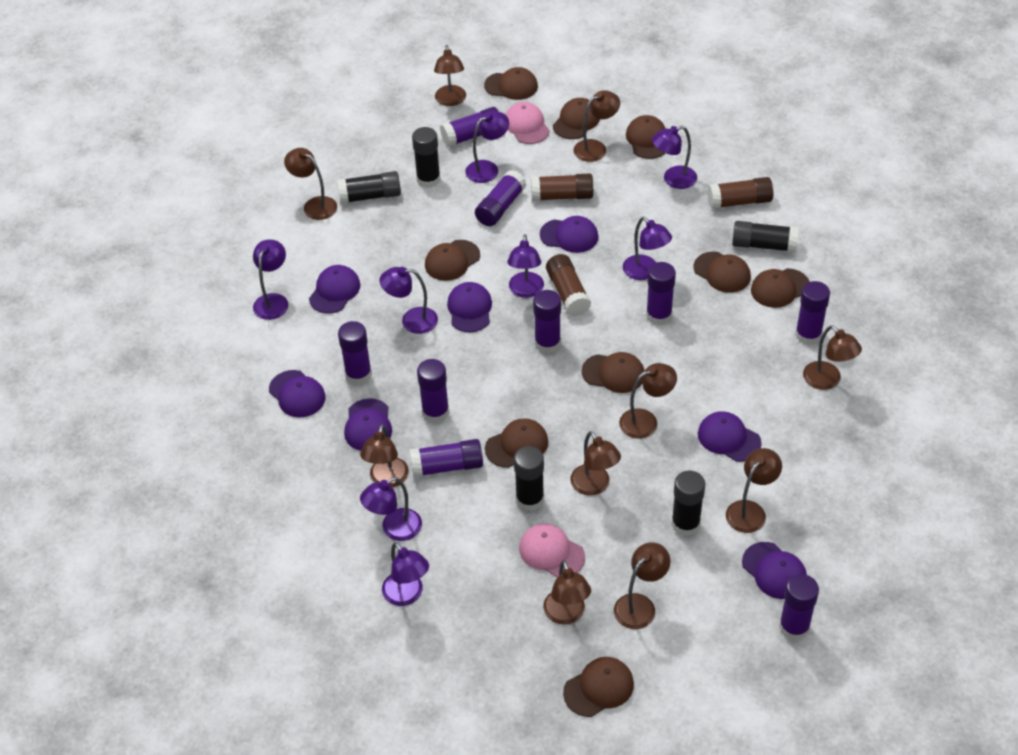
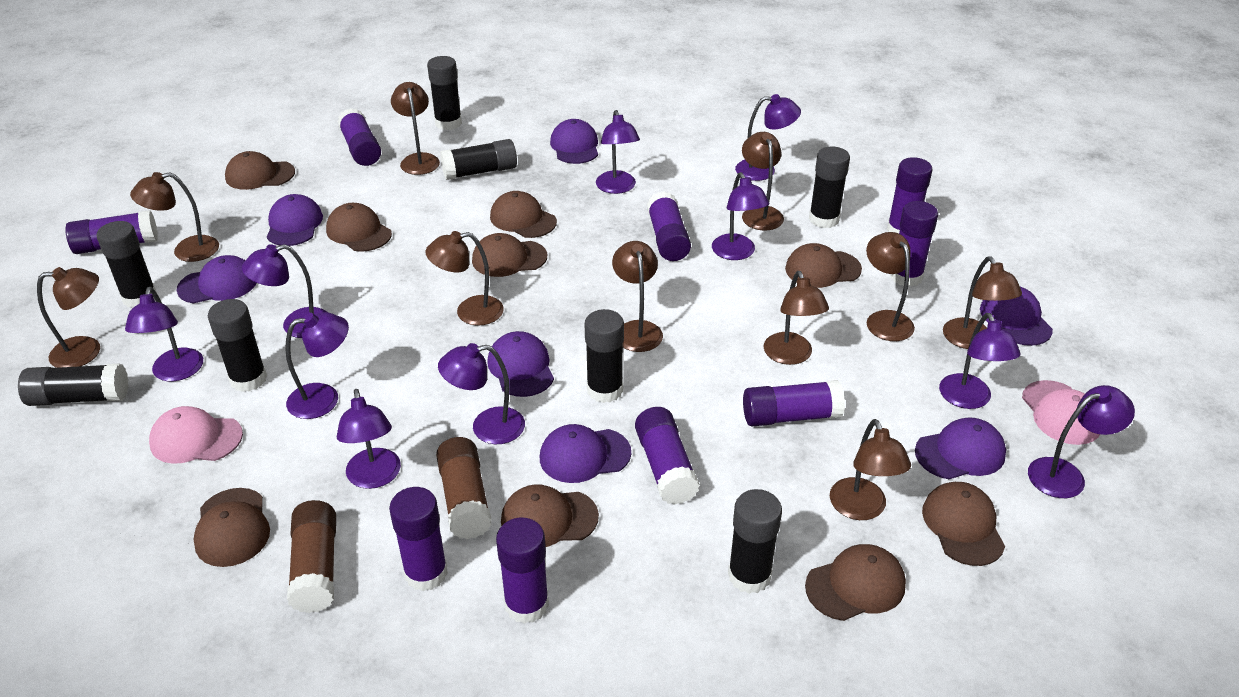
black glue stick: [337,171,401,204] [412,127,441,188] [514,446,544,511] [672,471,705,536] [732,221,799,252] = 5 -> [18,363,128,406] [96,221,157,308] [208,299,267,392] [427,56,462,130] [440,139,517,180] [585,309,624,403] [728,489,782,594] [809,146,850,228] = 8
brown glue stick: [531,173,593,201] [546,254,591,317] [707,177,773,209] = 3 -> [287,500,336,613] [436,437,492,539] = 2
purple lamp: [253,240,288,320] [360,477,422,541] [379,267,438,334] [382,542,429,606] [465,111,509,183] [507,234,544,298] [623,217,672,280] [652,126,697,189] = 8 -> [125,287,203,381] [242,244,327,338] [285,312,349,419] [337,389,401,489] [438,343,525,444] [596,110,640,194] [712,172,770,260] [735,94,801,181] [939,313,1021,409] [1028,385,1135,498] = 10

